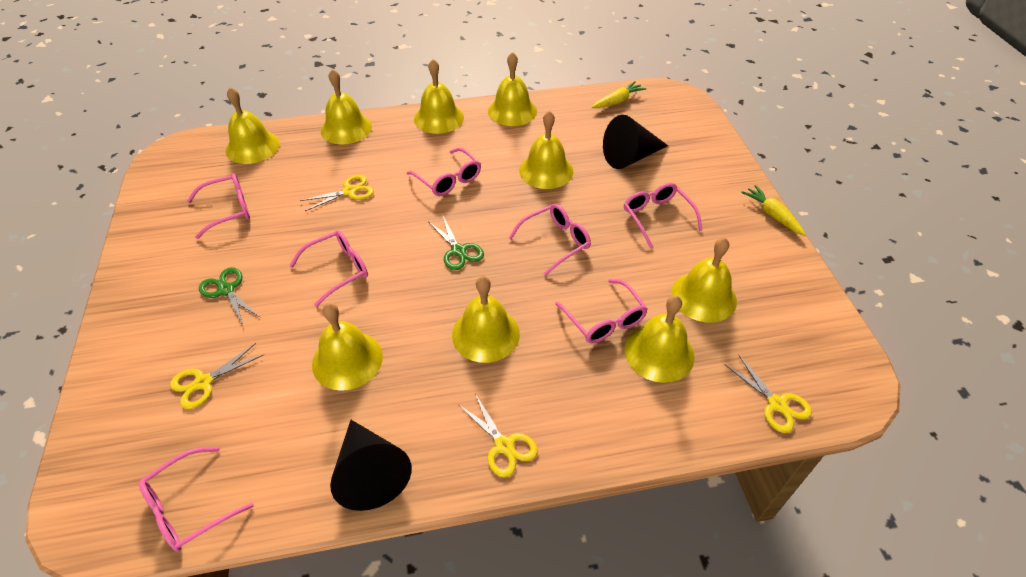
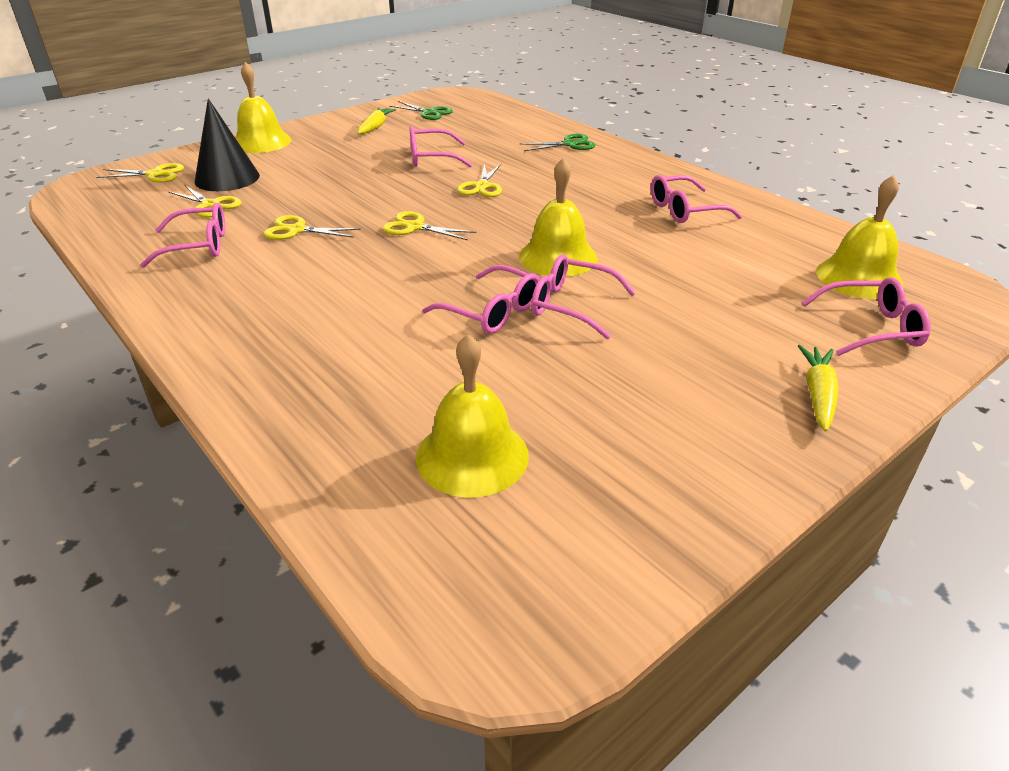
black cone: [330,420,412,511] [603,115,668,169] = 2 -> [195,98,260,191] = 1
pink glasses: [138,447,254,552] [187,174,250,239] [289,230,368,307] [407,147,481,196] [509,204,591,276] [555,279,648,343] [624,183,702,248] = 7 -> [140,203,225,268] [410,126,472,167] [422,265,540,334] [531,254,636,339] [651,175,742,223] [802,277,931,356] = 6
yellow bell: [226,87,280,164] [312,303,383,391] [321,69,372,145] [414,59,464,134] [452,276,520,363] [488,52,537,126] [519,111,573,189] [625,295,695,383] [671,237,737,322] = 9 -> [235,62,291,153] [416,334,529,498] [519,158,598,277] [816,175,904,299] = 4
yellow scissors: [170,343,263,409] [300,174,374,211] [458,394,538,477] [724,355,812,433] = 4 -> [96,163,184,182] [169,185,241,217] [263,215,361,240] [382,211,476,240] [457,164,502,197] = 5

